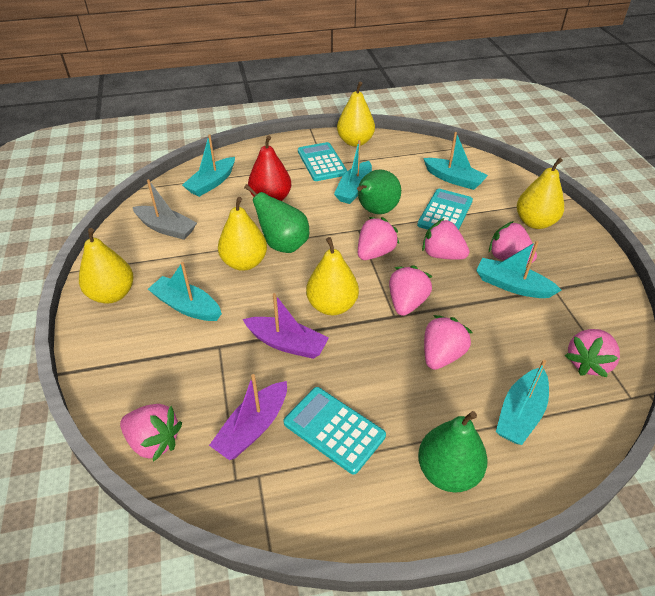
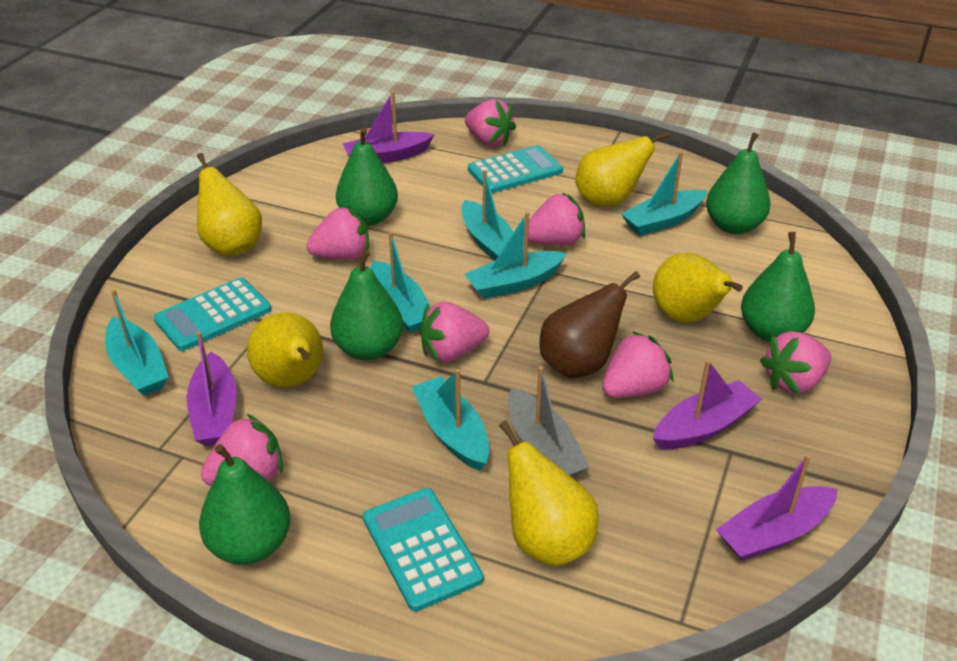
brown pear: none = 0 -> [540,271,640,378] = 1
green pear: [244,184,309,253] [357,169,401,214] [418,411,488,493] = 3 -> [199,444,291,565] [330,250,403,360] [336,127,398,226] [706,132,771,234] [741,232,815,342] = 5
purple boat: [209,374,287,460] [243,293,329,359] = 2 -> [187,331,237,446] [343,91,435,163] [653,360,762,450] [716,454,838,561] = 4
red pear: [248,135,291,201] = 1 -> none = 0

